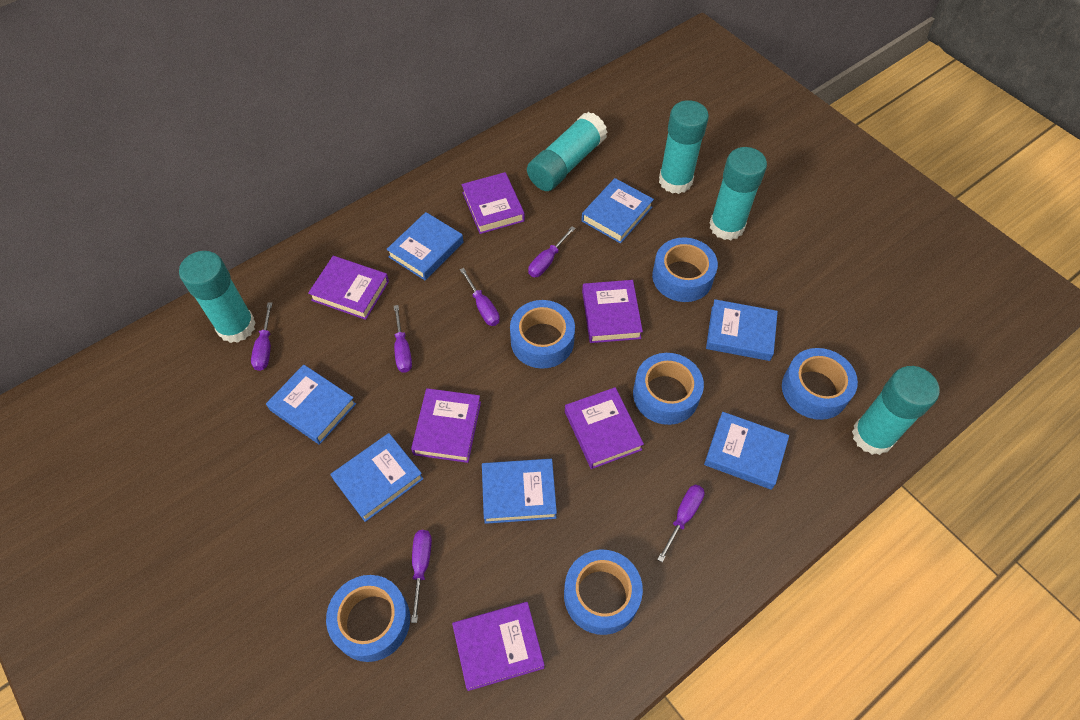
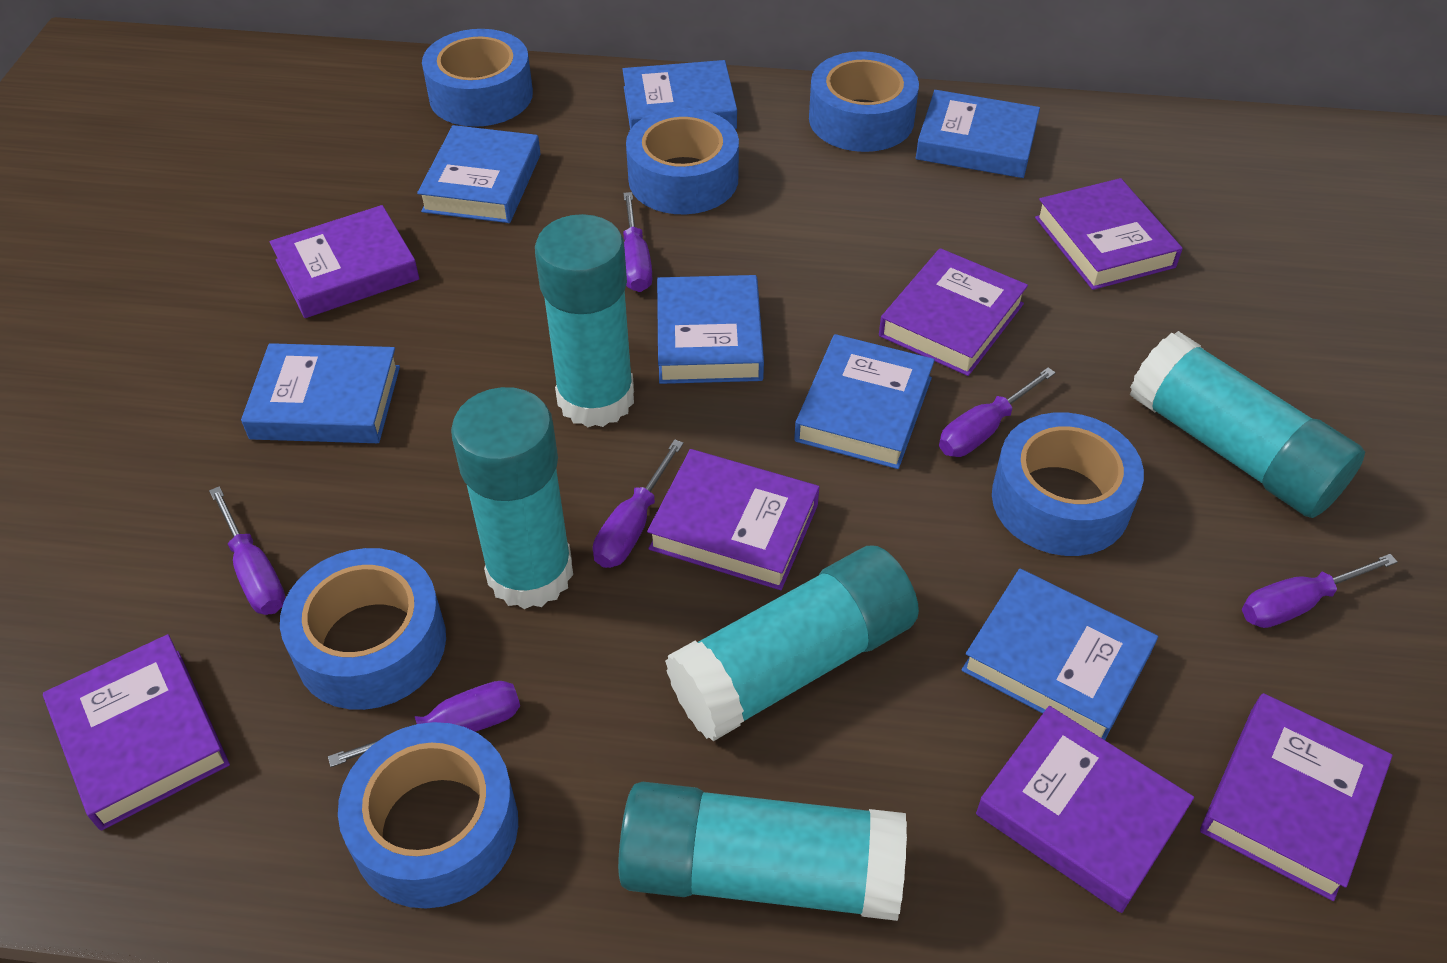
purple book: [308,256,389,320] [411,388,481,463] [452,602,545,691] [461,172,525,234] [565,387,644,469] [582,280,643,343] = 6 -> [43,634,230,831] [270,205,420,318] [647,449,819,590] [879,248,1028,376] [976,706,1194,913] [1035,178,1183,290] [1200,693,1393,901] = 7

